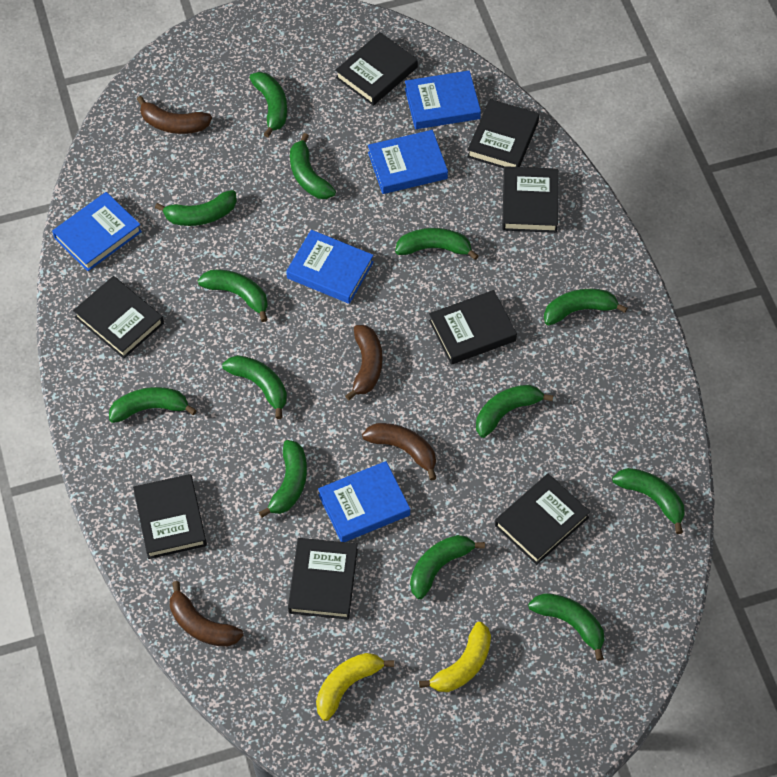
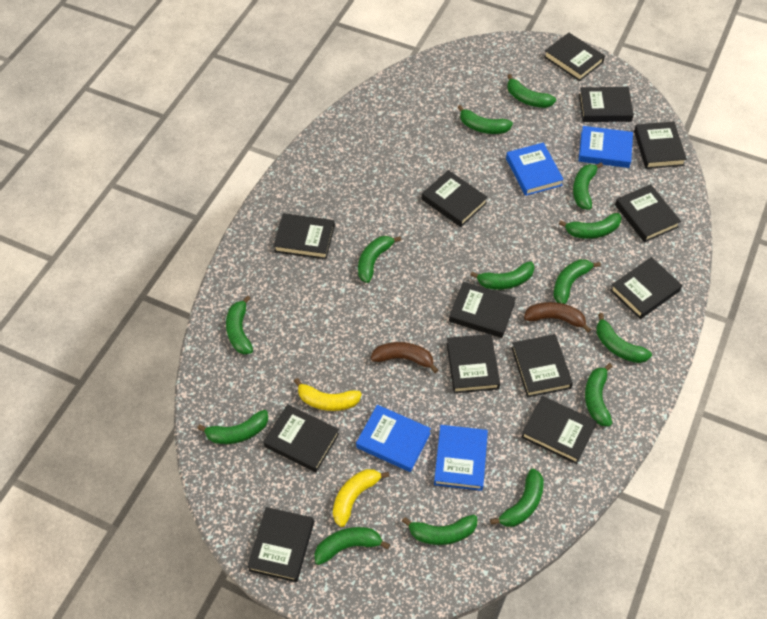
black book: [73,276,164,359] [133,474,207,559] [288,538,358,620] [335,32,418,106] [429,290,517,365] [467,99,539,168] [495,474,590,565] [502,166,558,233] = 8 -> [247,507,314,582] [263,404,339,472] [273,213,335,259] [422,170,488,227] [446,334,500,393] [449,282,516,338] [511,334,573,397] [521,396,597,464] [544,33,605,81] [579,87,634,122] [610,257,682,319] [615,184,681,242] [634,121,687,169] = 13
blue book: [52,192,142,271] [286,230,374,304] [318,461,410,542] [368,130,448,194] [405,70,481,129] = 5 -> [356,405,431,472] [434,425,488,491] [506,143,564,196] [579,126,633,168] = 4
brown banana: [137,96,212,134] [170,581,243,647] [345,325,382,400] [362,423,436,481] = 4 -> [371,342,438,373] [524,302,591,333] = 2
green banana: [109,387,197,423] [155,190,237,226] [198,270,268,322] [222,355,287,419] [250,72,287,138] [259,440,307,518] [290,133,336,199] [395,228,479,260] [410,535,485,599] [476,385,553,438] [528,593,604,661] [544,289,627,325] [612,468,685,534] = 13 -> [197,410,268,444] [226,295,253,354] [314,527,390,565] [358,236,401,283] [402,515,477,545] [458,105,513,134] [470,261,535,290] [490,469,544,527] [507,74,556,108] [554,259,601,304] [559,213,622,239] [573,162,603,210] [585,363,613,426] [596,313,652,363] = 14

